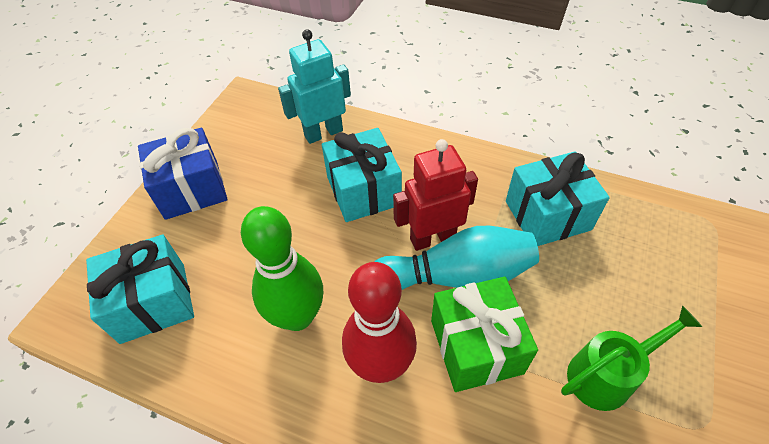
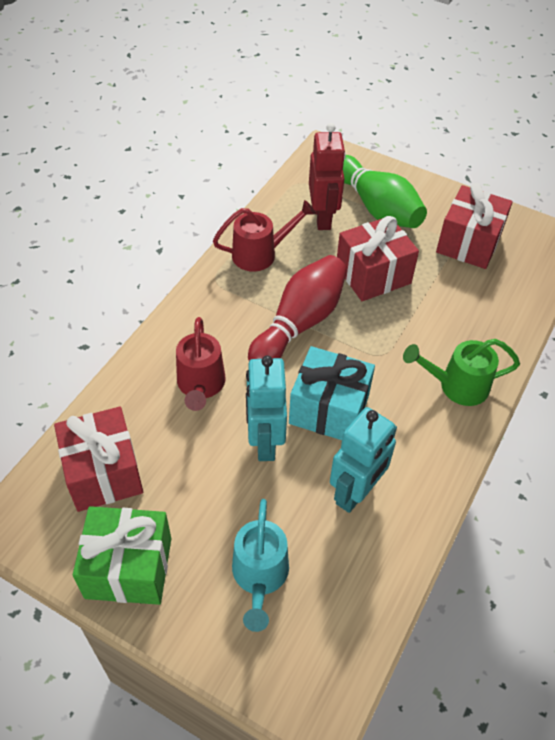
blue gift: [138,128,228,220] = 1 -> none = 0
red gift: none = 0 -> [54,407,143,512] [337,216,419,301] [436,183,513,269] = 3
red watering can: none = 0 -> [176,317,226,411] [213,200,316,272] = 2
turquoise bowling pin: [374,226,539,290] = 1 -> none = 0
turquoise gift: [86,234,194,344] [322,128,402,222] [506,151,610,246] = 3 -> [289,346,375,440] = 1
turquoise robot: [278,29,351,144] = 1 -> [246,355,287,461] [330,407,397,513] = 2
turquoise watering can: none = 0 -> [232,499,289,632] = 1

